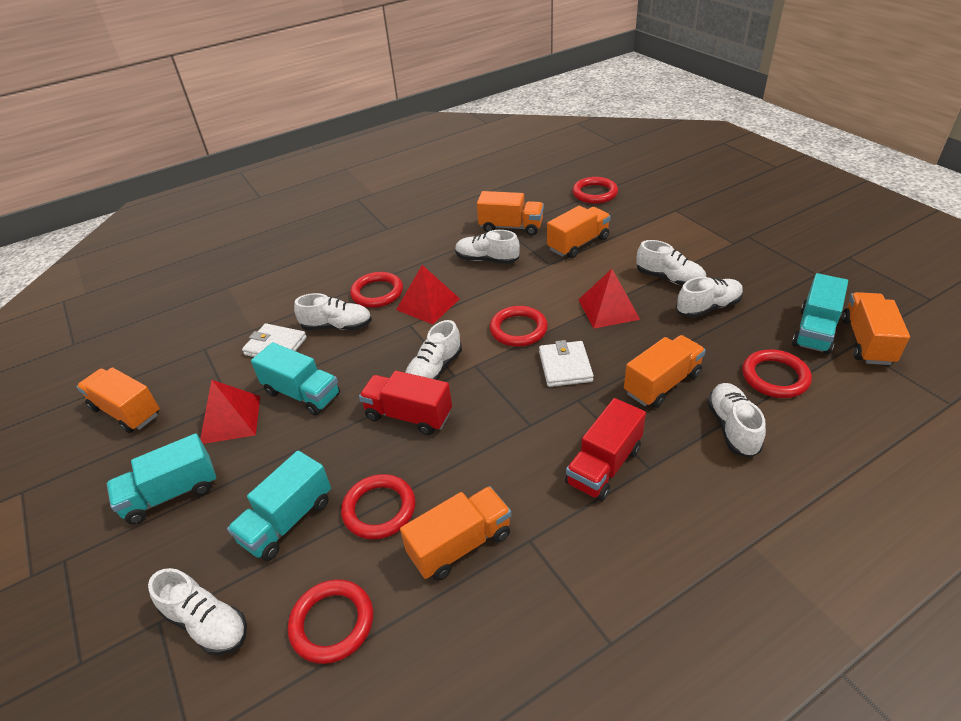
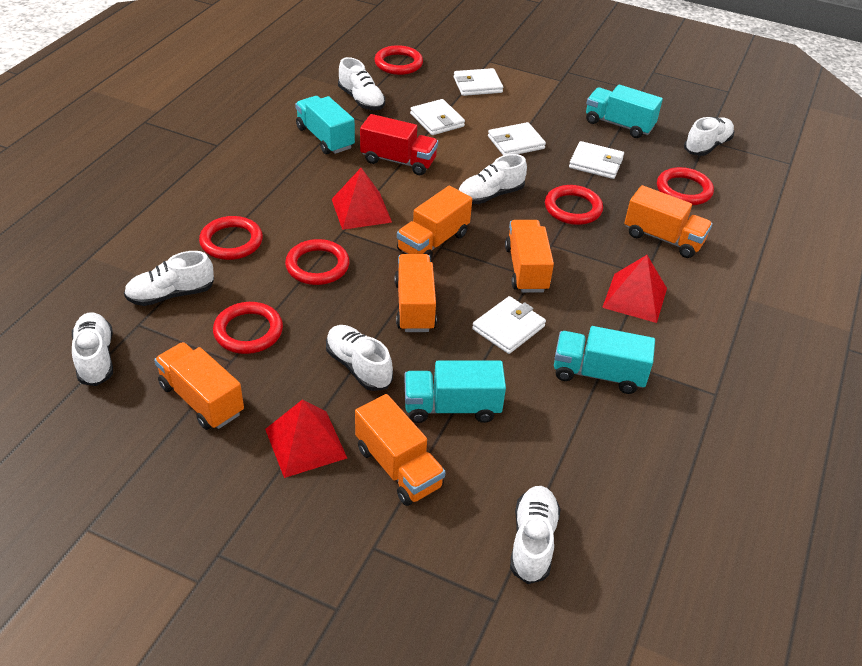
red truck: [359,371,452,435] [565,398,646,501] = 2 -> [360,114,438,175] = 1
white wallet: [242,323,307,357] [539,340,594,387] = 2 -> [410,99,465,135] [454,68,503,96] [472,296,546,354] [488,122,546,155] [569,141,624,179] = 5

